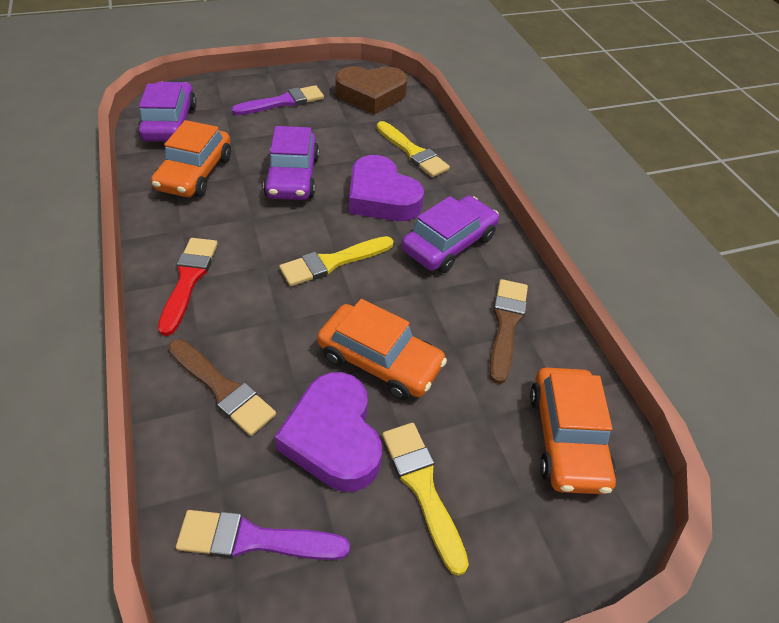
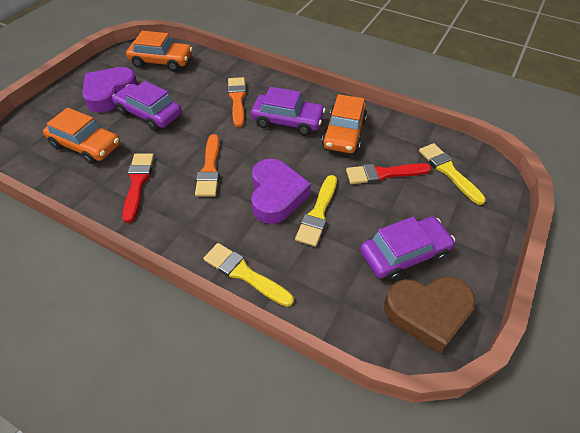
brown brush: [168,339,276,436] [489,279,528,384] = 2 -> none = 0
orange brush: none = 0 -> [195,134,219,197] [228,77,246,127] = 2
purple brush: [176,510,350,560] [231,85,324,115] = 2 -> none = 0
red brush: [158,238,218,336] = 1 -> [122,153,154,223] [346,163,431,184] = 2

